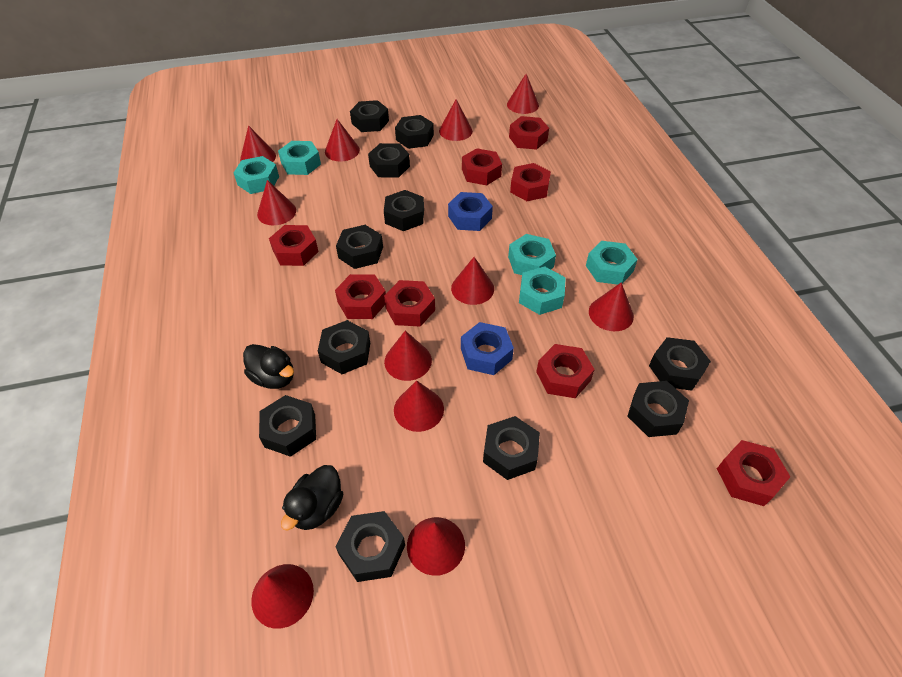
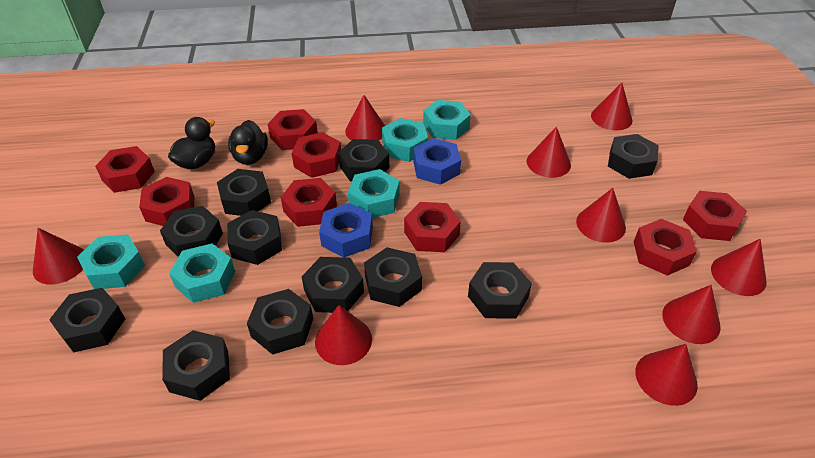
red cone: [240,125,276,162] [251,564,314,629] [257,180,296,225] [325,119,360,162] [384,331,432,381] [394,380,444,432] [407,517,465,576] [439,99,473,141] [451,257,494,305] [507,74,539,114] [589,282,634,331] = 11 -> [33,228,84,285] [315,305,372,365] [345,95,385,140] [527,126,571,178] [576,188,626,243] [591,82,633,131] [635,344,698,406] [662,285,721,344] [711,239,766,296] = 9

